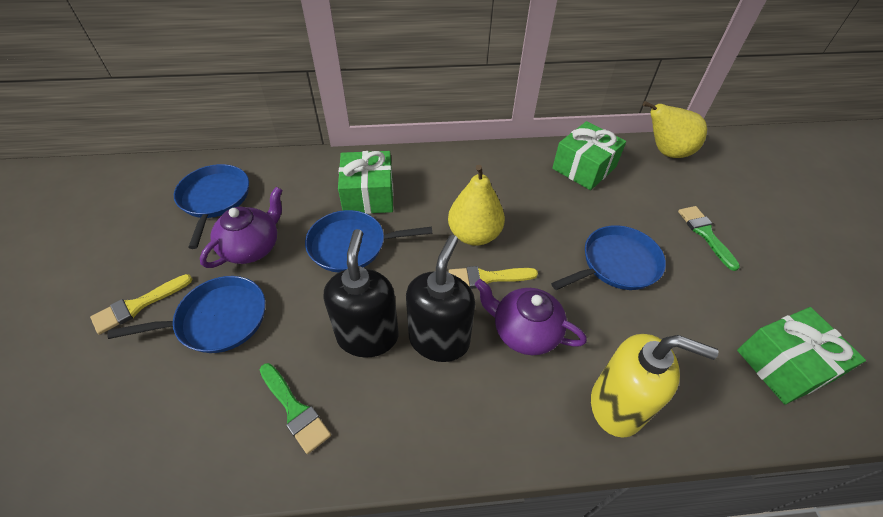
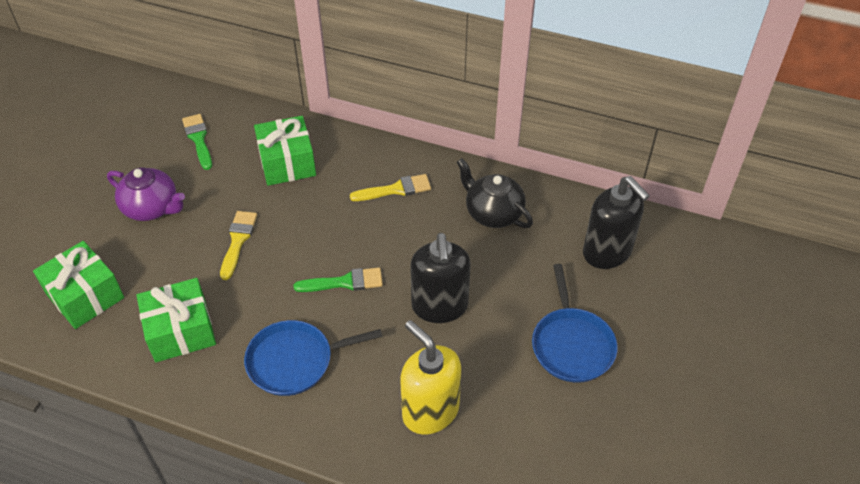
black teapot: none = 0 -> [457,158,533,228] = 1
blue pan: [107,276,265,353] [174,164,249,249] [305,210,432,273] [551,225,666,290] = 4 -> [244,320,382,396] [532,264,618,383] = 2
purple teapot: [200,187,283,268] [475,279,587,355] = 2 -> [107,168,185,221] = 1
yellow pear: [448,165,505,246] [643,101,707,158] = 2 -> none = 0

